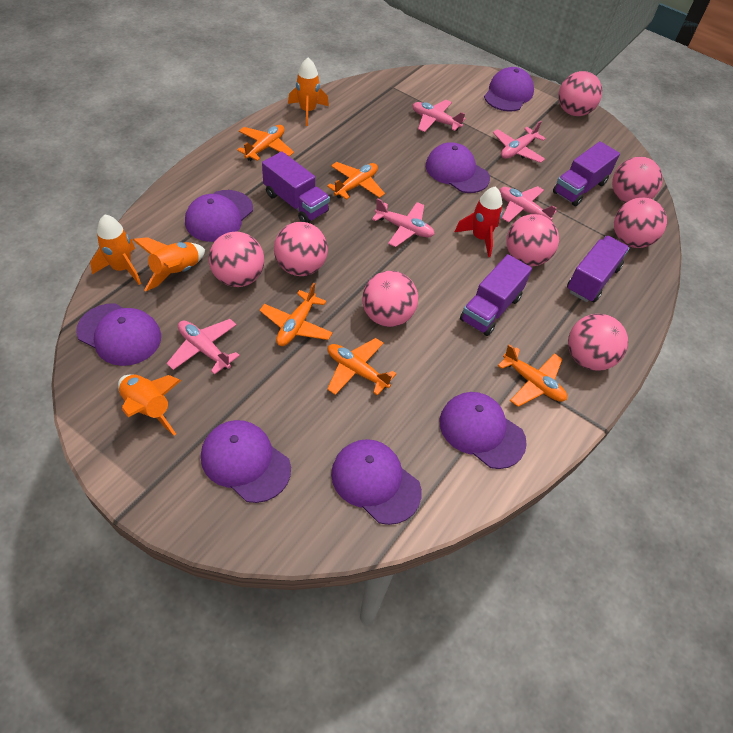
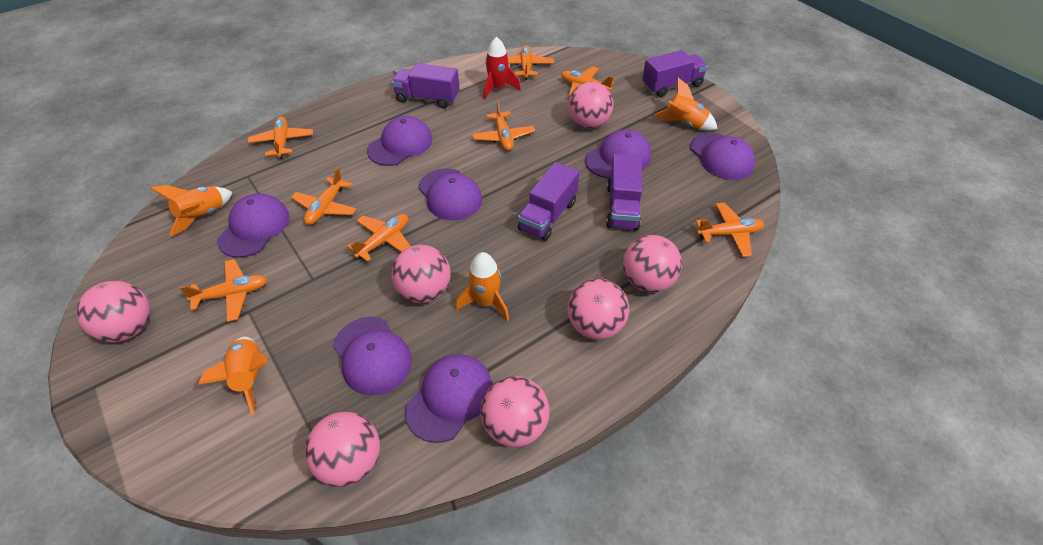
orange plane: [237,125,294,161] [259,283,333,346] [327,162,385,200] [327,338,396,396] [498,344,567,407] = 5 -> [180,259,267,322] [248,117,313,159] [291,167,357,225] [347,214,411,262] [472,101,535,151] [508,45,554,80] [561,66,614,97] [696,202,764,257] = 8
pink ball: [209,232,264,287] [274,222,328,276] [362,271,418,327] [506,214,559,266] [558,71,602,116] [568,314,628,371] [612,157,663,203] [614,197,667,248] = 8 -> [76,281,151,342] [305,412,380,487] [391,245,451,303] [480,376,550,447] [568,82,613,129] [568,278,629,340] [623,235,682,293] = 7
pink plane: [166,319,240,375] [372,198,435,247] [412,100,466,132] [493,121,546,163] [500,186,557,223] = 5 -> none = 0

